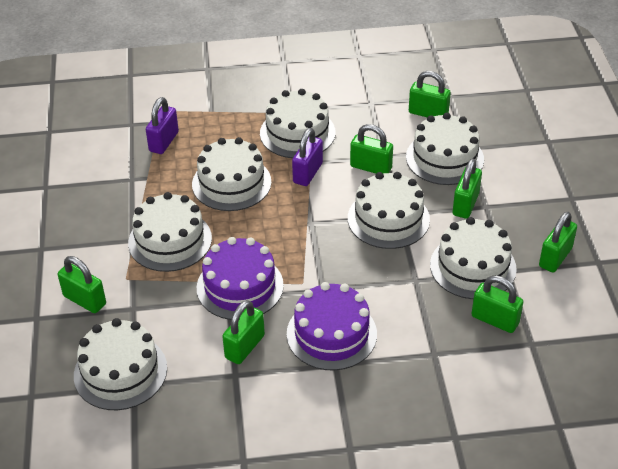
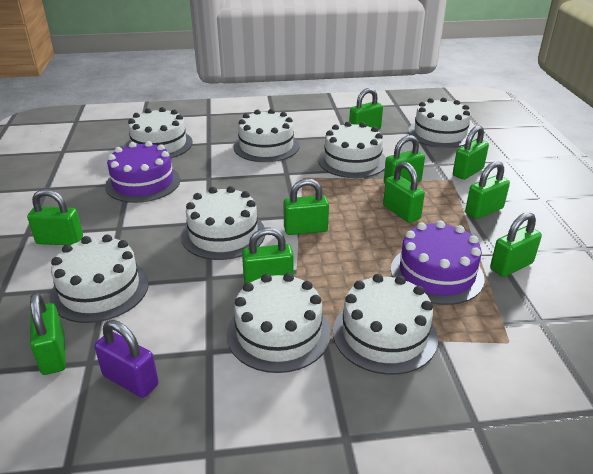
green padlock: [58,256,106,313] [222,300,265,364] [350,124,393,174] [409,71,451,117] [453,159,482,219] [471,275,523,333] [539,212,577,272] = 7 -> [27,189,83,245] [30,293,66,375] [242,227,294,283] [283,179,329,235] [349,88,383,130] [383,162,425,223] [384,135,425,184] [453,125,489,180] [465,161,510,219] [490,212,542,277] = 10
purple padlock: [146,97,179,154] [292,128,323,186] = 2 -> [94,320,159,398] = 1
white cake: [74,318,167,410] [128,192,212,272] [192,137,271,211] [260,89,336,158] [348,172,430,249] [406,113,484,185] [430,217,517,299] = 7 -> [50,234,149,323] [126,107,193,158] [181,186,265,260] [227,273,331,373] [233,109,299,162] [318,122,386,178] [333,274,438,375] [408,97,471,148] = 8

